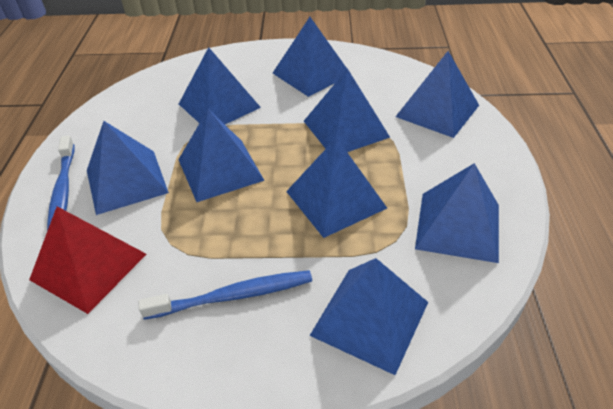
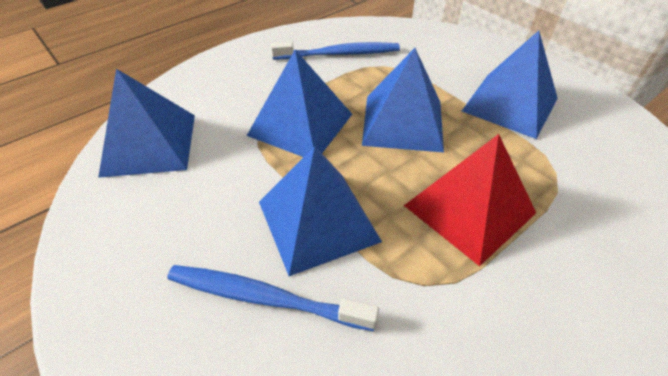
blue pyramid: [87,121,169,215] [178,109,265,202] [179,47,261,124] [273,17,347,97] [286,137,387,238] [304,68,390,152] [310,258,428,375] [395,51,479,138] [415,163,499,263] = 9 -> [98,69,195,178] [247,50,352,157] [259,146,382,276] [362,48,444,153] [462,31,558,139] = 5

